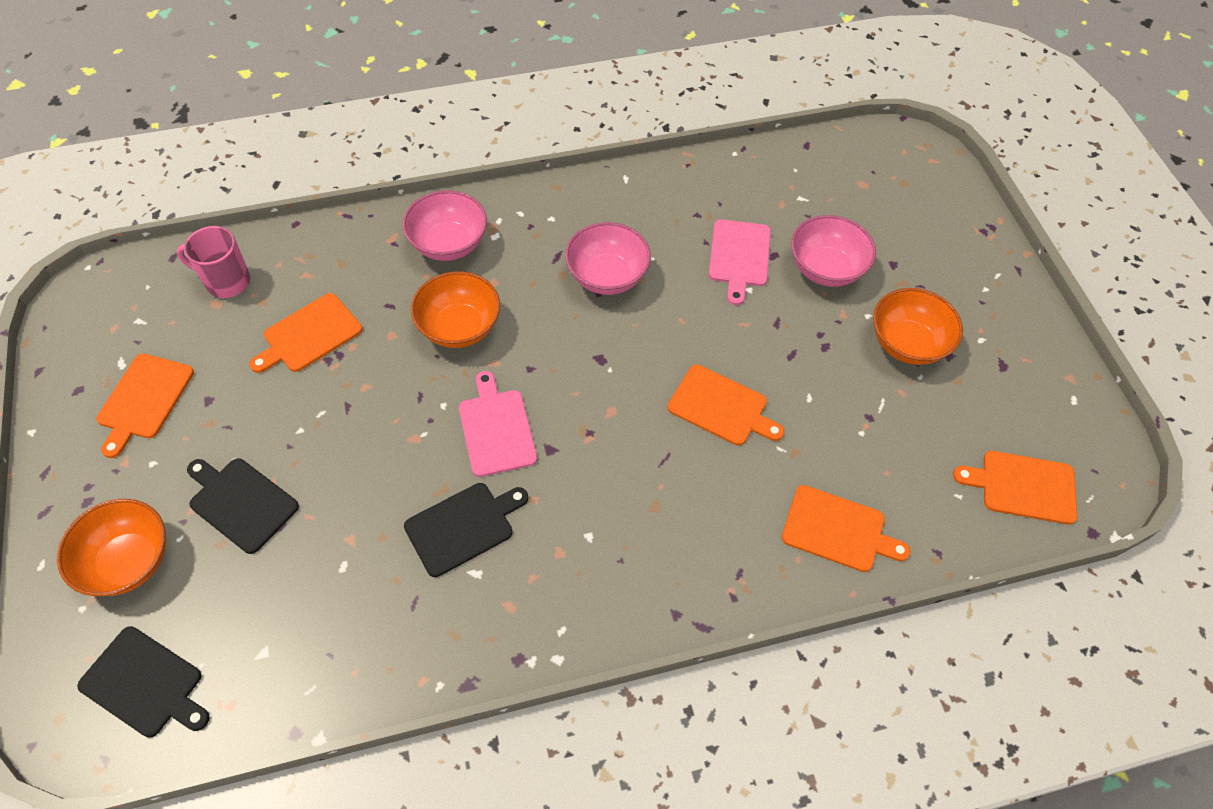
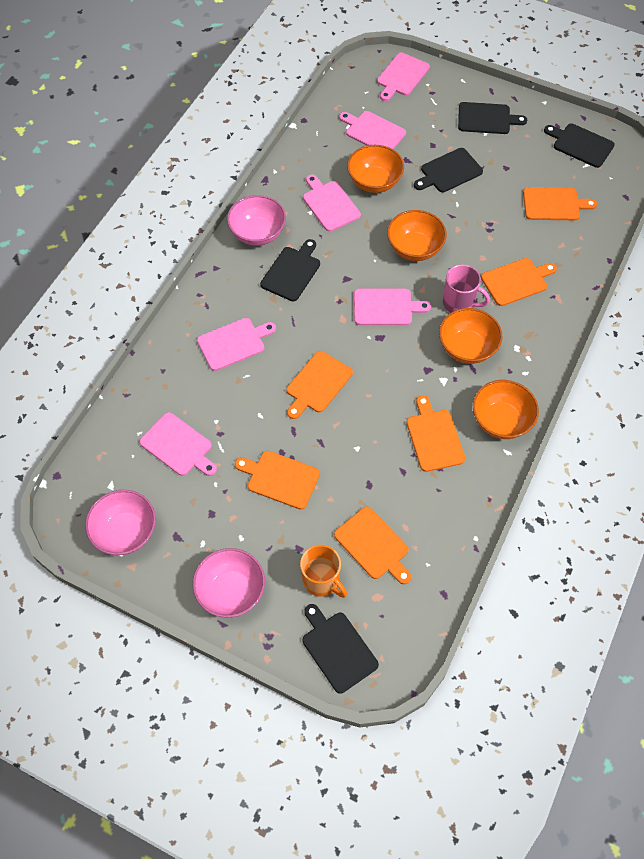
black cutting board: [77,626,210,738] [187,458,299,554] [404,483,528,577] = 3 -> [260,239,320,301] [302,604,379,694] [414,148,483,193] [458,102,527,134] [544,124,615,168] = 5
orange bowl: [57,499,166,596] [411,271,500,348] [873,288,963,365] = 3 -> [347,145,404,193] [387,210,447,261] [439,308,502,364] [473,380,539,439] = 4
orange cutting board: [96,354,194,458] [249,293,362,373] [667,364,785,446] [782,485,911,572] [953,451,1077,525] = 5 -> [235,451,320,510] [286,351,353,419] [334,506,411,584] [407,395,466,472] [481,258,557,306] [523,187,597,220] = 6
orange mug: none = 0 -> [300,545,347,598] = 1
pink cutting board: [459,371,537,477] [709,219,771,305] = 2 -> [139,412,217,476] [197,318,276,371] [303,174,361,232] [339,111,406,149] [354,289,431,325] [377,53,430,101] = 6

